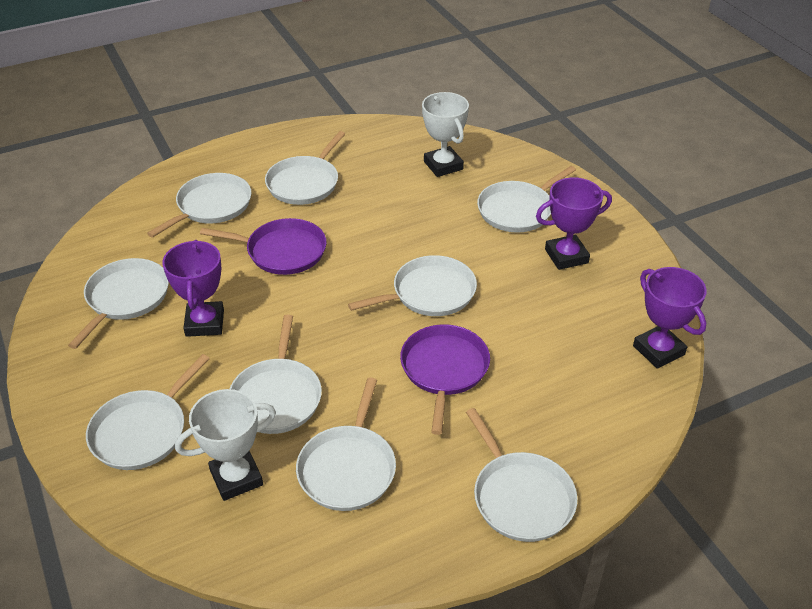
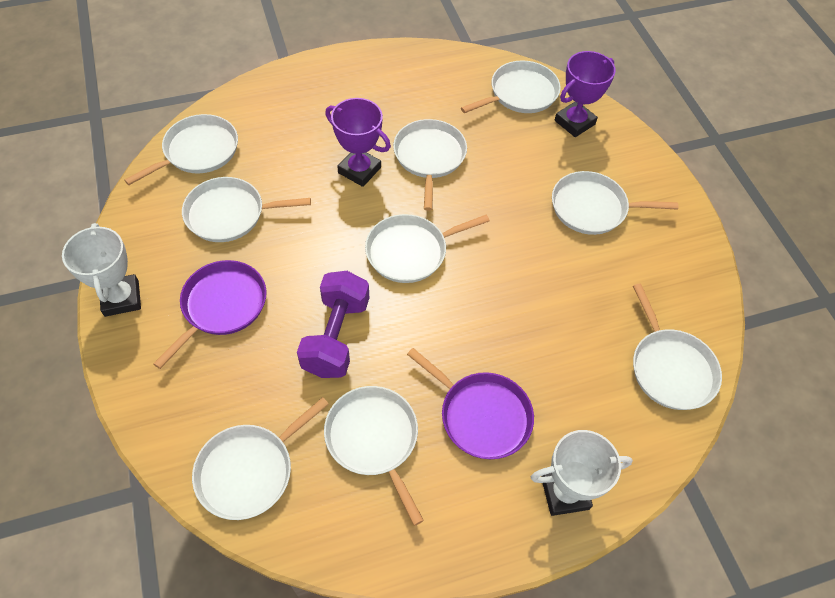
purple dumbbell: none = 0 -> [297,271,369,378] = 1
purple trophy: [162,240,224,337] [536,177,612,270] [633,267,707,369] = 3 -> [325,98,391,187] [555,51,616,137] = 2

